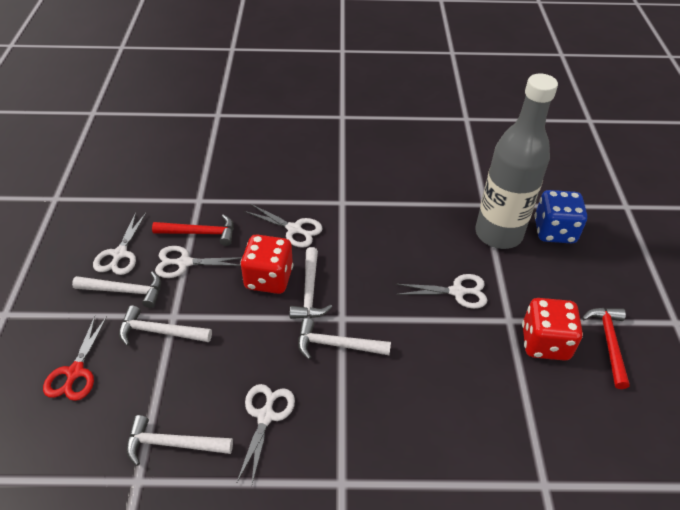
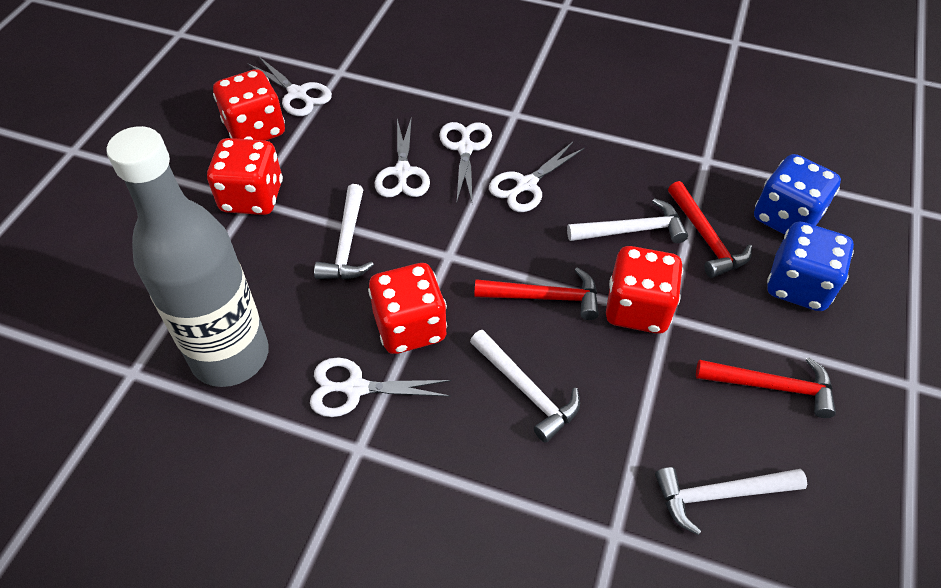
blue dice: [534,190,587,243] = 1 -> [754,154,841,235] [767,222,854,311] = 2
red dice: [240,235,293,294] [522,298,583,361] = 2 -> [207,138,283,215] [213,69,285,141] [368,263,447,354] [606,246,683,334] = 4
red hammer: [152,214,234,246] [582,308,630,389] = 2 -> [474,267,599,320] [668,181,752,278] [696,357,836,418] = 3
red scissors: [43,316,107,401] = 1 -> none = 0
white hammer: [72,271,161,308] [119,305,212,346] [126,415,233,466] [290,247,332,319] [298,318,391,359] = 5 -> [314,184,374,279] [470,330,580,443] [567,198,688,243] [655,467,807,535] = 4

